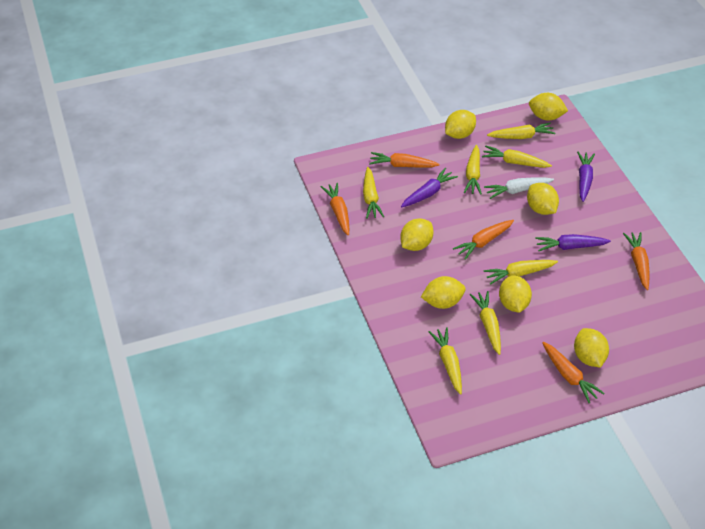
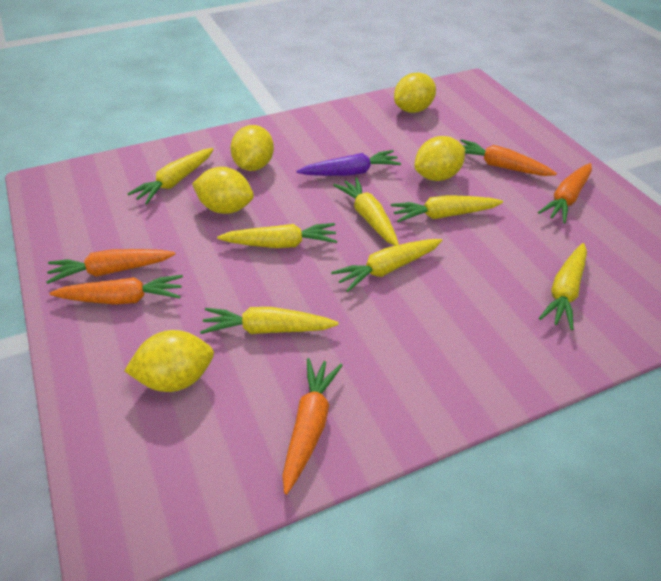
purple carrot: [401,168,458,207] [535,234,611,251] [577,152,595,202] = 3 -> [297,150,401,176] = 1
white carrot: [484,177,554,199] = 1 -> none = 0
yellow lemon: [400,218,434,251] [421,276,466,309] [445,110,476,139] [499,275,532,313] [527,183,559,215] [529,93,568,120] [574,328,609,368] = 7 -> [124,330,214,392] [192,167,254,214] [230,125,274,171] [394,73,436,113] [414,136,465,181] = 5

